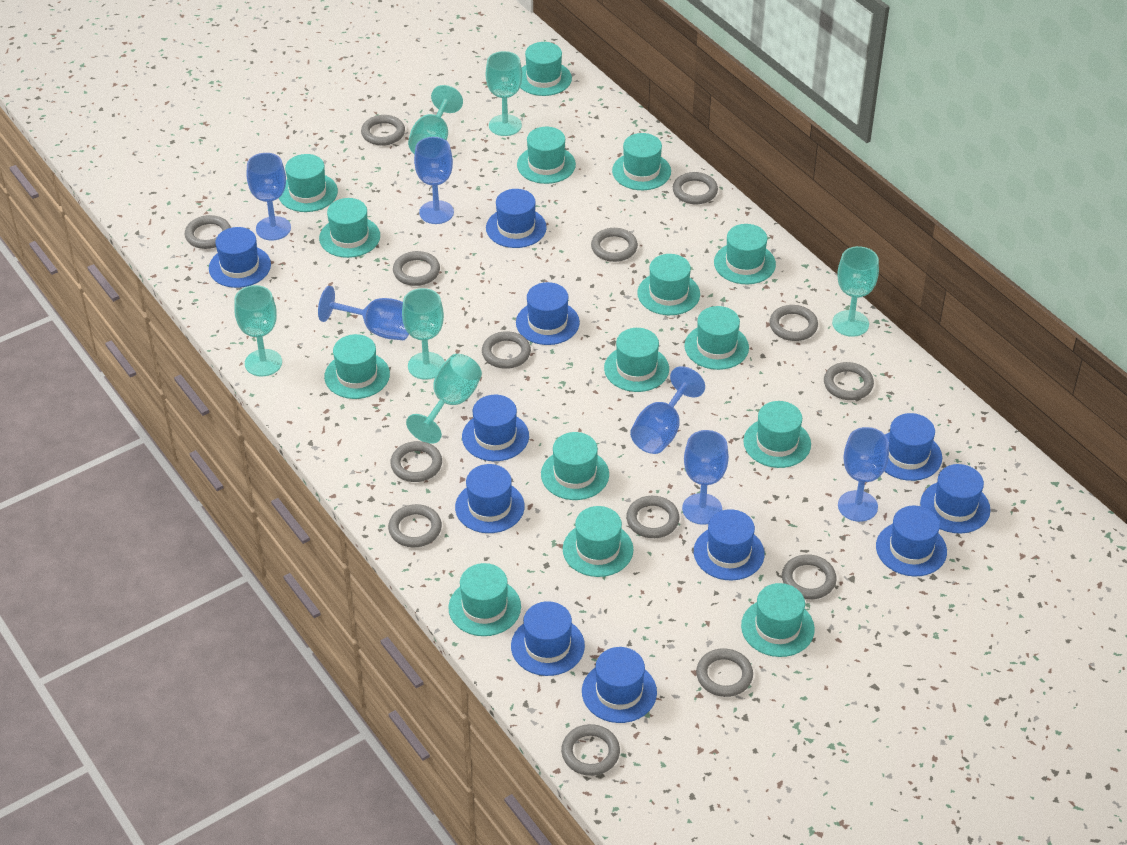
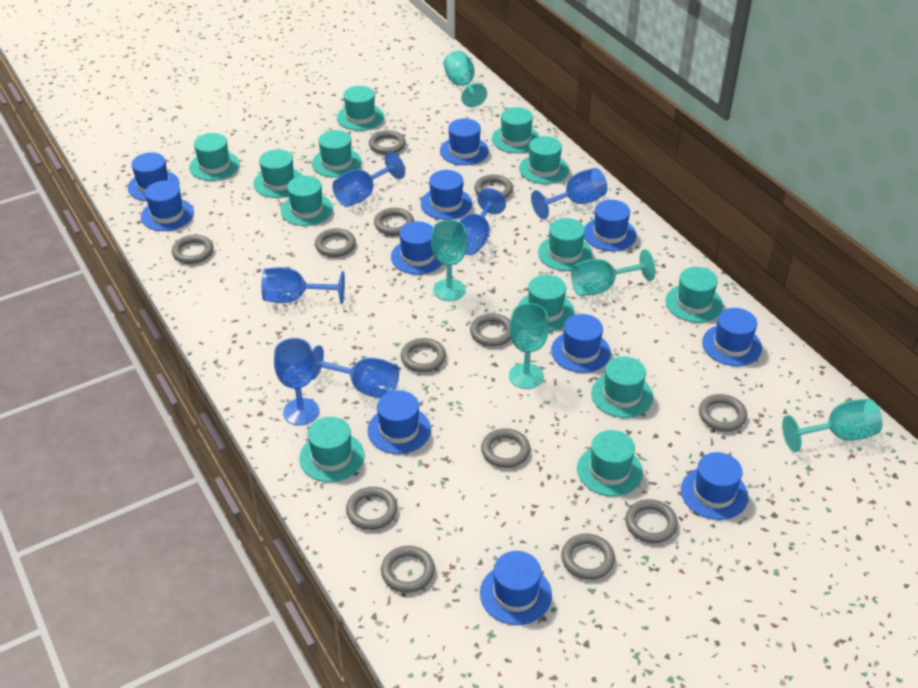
grey ring: [185,215,231,249] [361,115,405,146] [388,504,442,547] [390,441,442,482] [393,251,440,286] [482,331,531,369] [561,724,620,776] [591,228,638,262] [626,496,679,538] [673,172,718,204] [696,648,753,697] [769,305,818,341] [782,554,837,599] [824,362,874,400] = 14 -> [172,235,214,264] [315,228,356,257] [346,487,398,530] [369,130,406,155] [374,208,414,236] [381,546,435,593] [401,338,446,372] [470,313,511,347] [474,175,513,198] [481,428,530,468] [561,533,615,580] [625,499,678,543] [699,394,747,432] = 13
turquoise goblet: [234,285,282,377] [402,288,445,380] [406,354,482,444] [408,85,463,154] [486,51,522,136] [832,246,879,337] = 6 -> [431,219,467,301] [444,51,487,107] [509,303,549,389] [571,249,656,296] [782,399,882,452] = 5
turquoise hat: [279,154,338,212] [319,198,380,258] [324,334,390,399] [448,563,521,636] [517,127,576,184] [520,42,572,96] [541,432,609,500] [563,506,634,577] [604,328,669,392] [612,133,671,190] [637,254,700,315] [684,306,749,370] [714,224,776,284] [741,583,815,657] [743,401,811,468] = 15 -> [189,133,240,181] [254,149,303,198] [281,176,333,226] [299,417,365,482] [312,130,362,178] [337,86,384,131] [492,107,540,153] [518,275,574,331] [519,136,569,184] [538,218,592,271] [577,430,643,496] [591,356,653,418] [666,267,723,323] = 13

